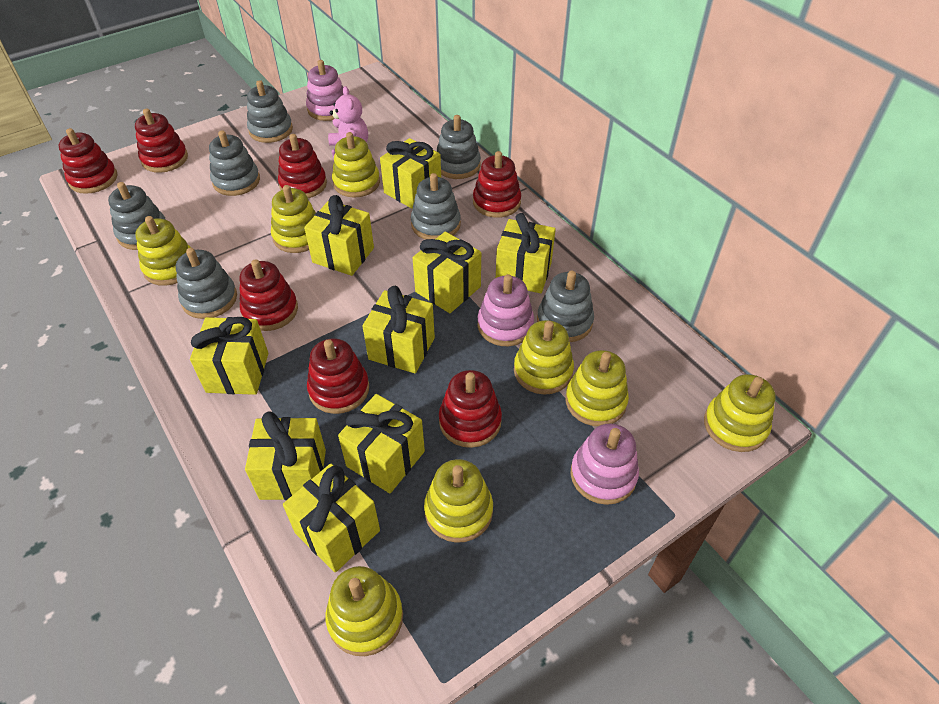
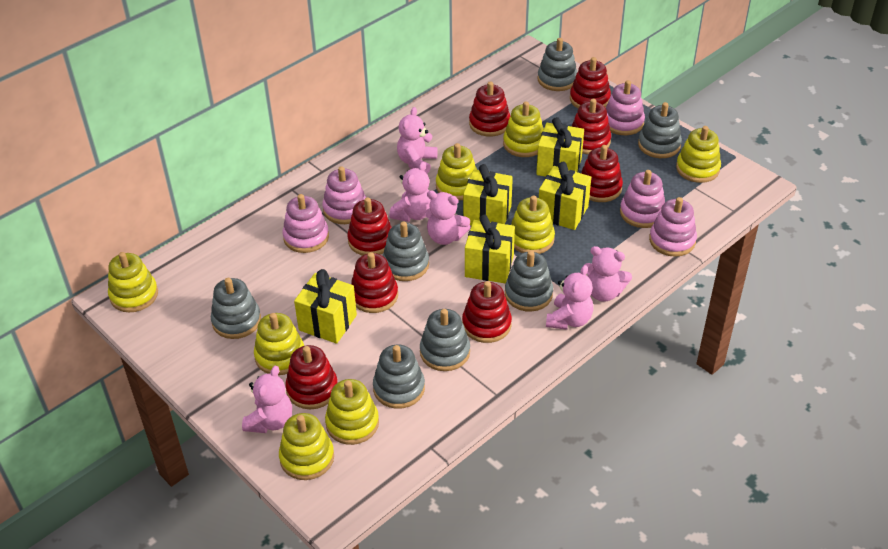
pink stacking toy: [306,60,344,121] [478,274,534,346] [570,424,639,505] = 3 -> [283,194,329,253] [322,166,366,224] [606,80,645,135] [620,170,665,228] [649,197,697,257] = 5
pink teddy bear: [328,86,368,157] = 1 -> [242,366,292,433] [389,162,431,222] [397,107,438,174] [425,191,470,245] [546,265,593,330] [585,246,632,302] = 6
red stacking toy: [58,128,117,194] [135,109,188,173] [239,259,298,331] [278,134,327,198] [307,338,369,414] [439,370,502,448] [473,151,521,218] = 7 -> [285,345,338,409] [347,197,392,256] [351,252,398,313] [462,281,512,343] [469,81,510,137] [570,57,611,108] [572,99,611,154] [581,145,623,202] = 8
yellow gift: [190,317,268,395] [245,411,326,500] [283,463,380,572] [304,195,374,276] [338,394,425,493] [363,286,435,374] [380,138,441,209] [412,232,481,313] [496,213,556,293] = 9 -> [294,269,357,344] [463,164,513,225] [465,215,515,283] [536,117,584,177] [539,162,591,230] = 5

